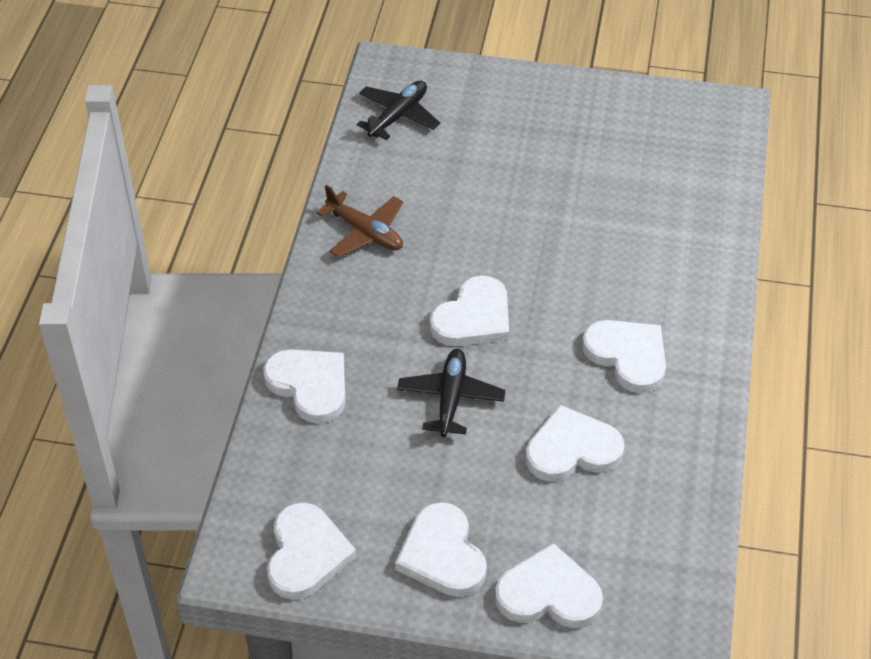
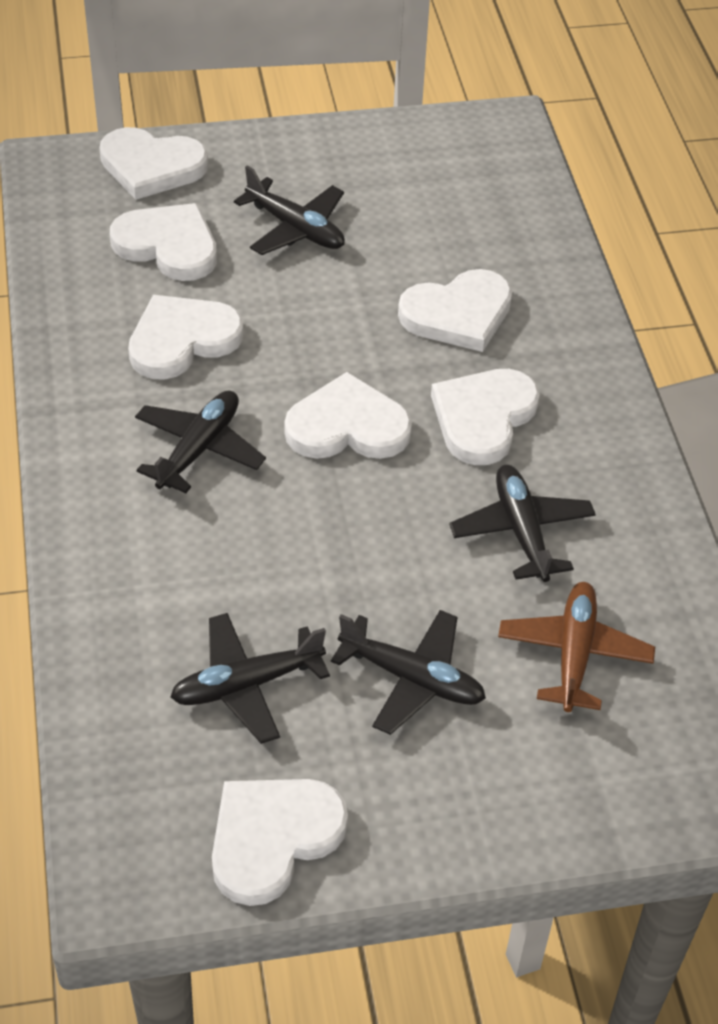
black plane: [357,80,440,140] [397,349,506,437] = 2 -> [135,390,266,493] [170,613,330,744] [234,165,345,255] [331,610,486,735] [449,465,596,582] = 5

